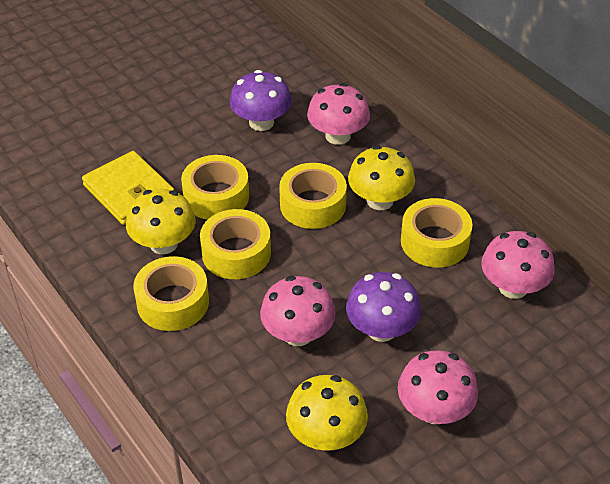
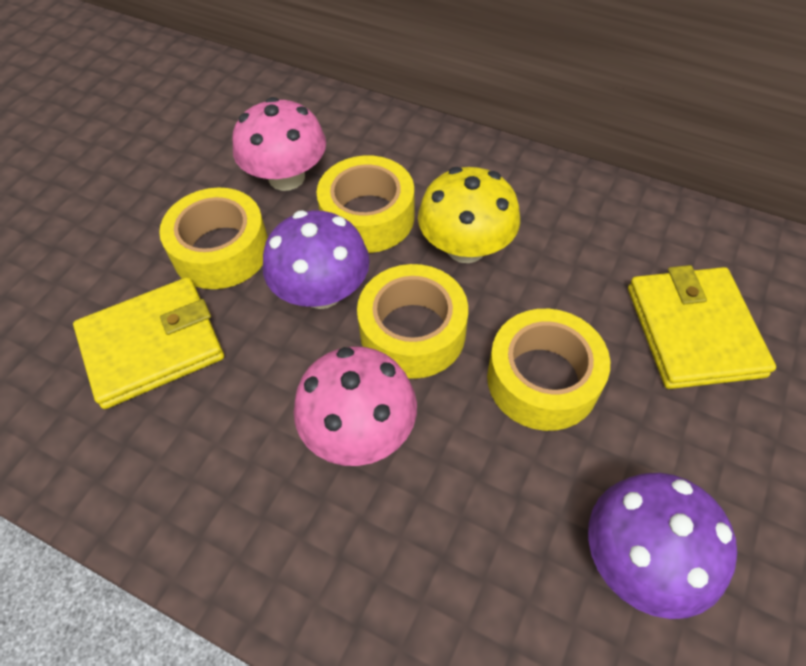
pink mushroom: [260,276,336,346] [307,83,370,145] [398,350,478,424] [481,231,555,299] = 4 -> [232,97,326,191] [294,346,417,466] = 2
yellow mushroom: [126,189,196,254] [286,375,368,451] [348,146,415,210] = 3 -> [418,167,520,263] = 1
yellow tape: [133,256,209,331] [181,155,249,220] [200,209,271,279] [279,163,347,229] [401,198,472,267] = 5 -> [159,188,268,289] [317,156,414,253] [357,264,468,379] [487,309,610,431] = 4
yellow wallet: [82,151,175,225] = 1 -> [73,277,224,409] [628,265,776,389] = 2

